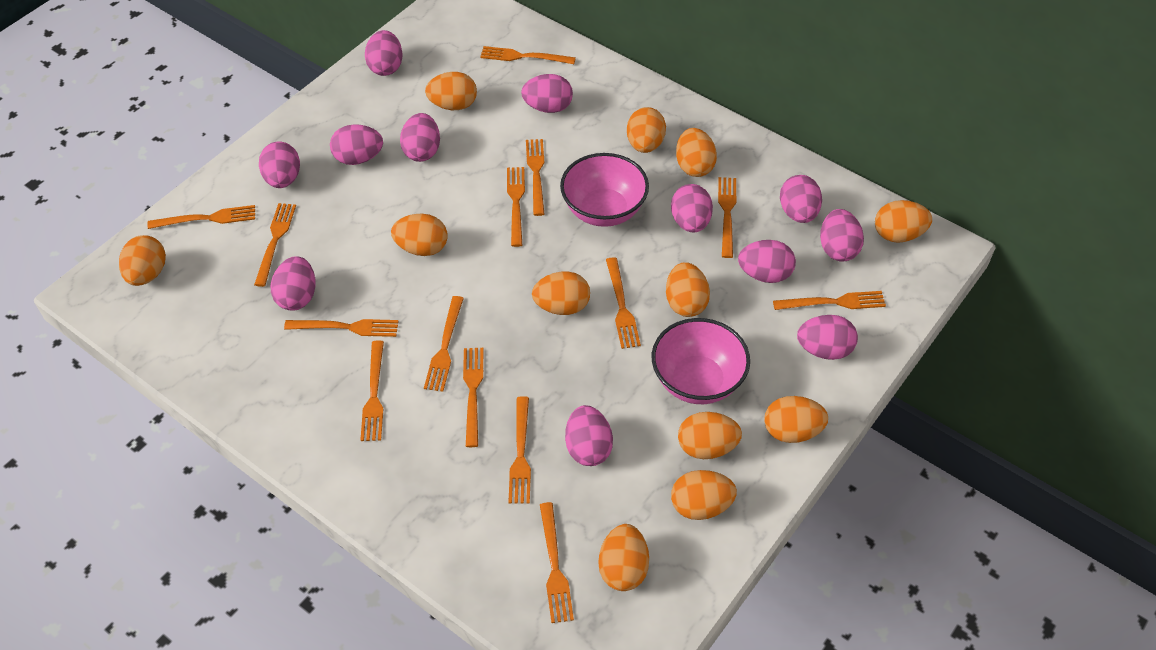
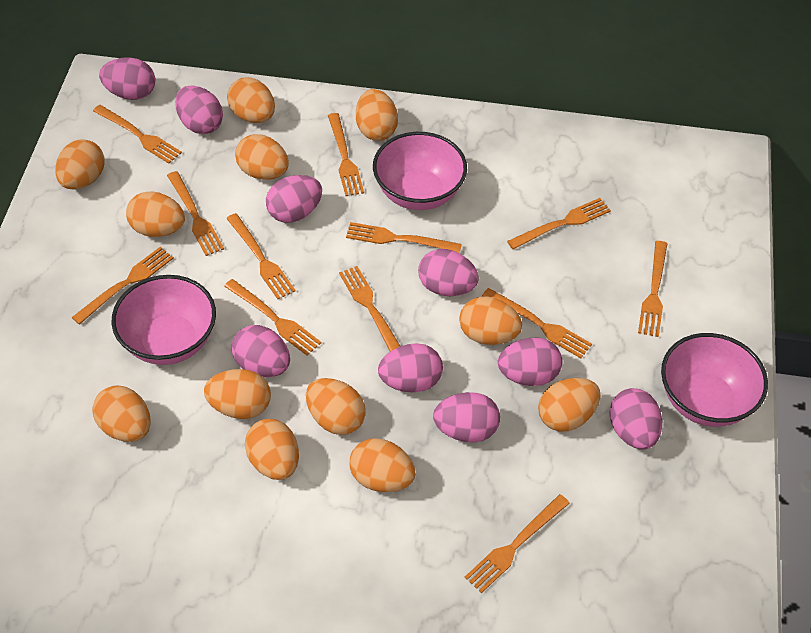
orange fork: [147,205,255,229] [254,203,296,287] [284,319,399,337] [360,340,384,441] [424,296,464,392] [463,348,483,447] [480,46,576,64] [507,167,525,247] [508,396,531,504] [526,139,545,216] [540,502,574,623] [606,257,641,349] [718,177,736,258] [773,291,886,310] = 14 -> [71,247,174,325] [93,105,182,164] [167,171,224,256] [224,279,321,356] [226,213,296,299] [328,113,364,196] [339,266,400,351] [346,222,462,253] [465,494,570,593] [482,288,592,358] [507,198,611,249] [638,241,667,337] = 12
pink bowl: [560,153,649,227] [652,318,750,404] = 2 -> [112,275,216,365] [373,132,467,210] [661,333,768,427] = 3
pink egg: [259,142,300,188] [271,256,316,311] [330,124,383,165] [365,30,403,76] [400,113,440,162] [521,74,573,113] [565,405,613,466] [671,184,713,232] [738,240,796,283] [780,175,822,223] [797,315,858,360] [820,209,864,261] = 12 -> [99,57,155,100] [175,85,223,134] [232,325,290,377] [266,175,322,223] [378,343,443,392] [418,249,479,296] [433,392,500,442] [498,338,563,386] [609,388,662,450] = 9

